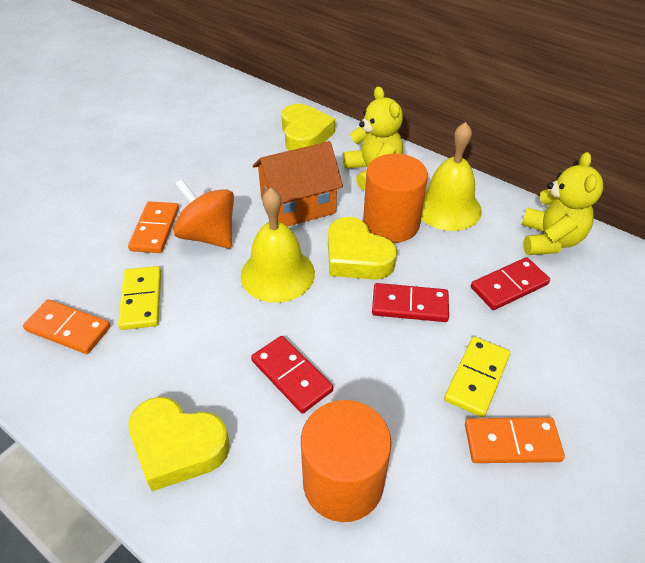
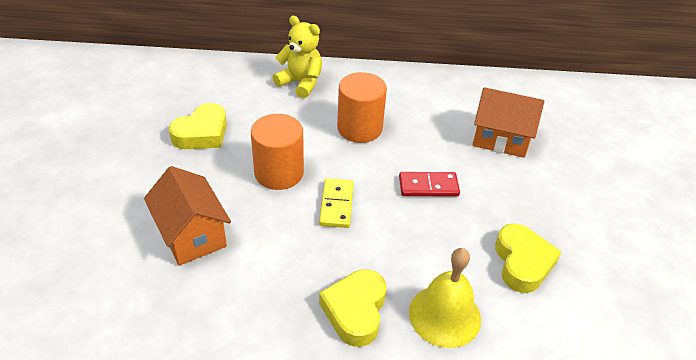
orange domino: [23,300,110,354] [128,201,179,253] [465,417,565,463] = 3 -> none = 0
orange house: [253,141,343,227] = 1 -> [144,166,231,266] [473,87,544,158] = 2
orange spinning top: [174,179,234,249] = 1 -> none = 0
red domino: [251,336,333,413] [372,283,449,322] [471,257,550,310] = 3 -> [399,172,460,196] = 1
yellow bell: [241,188,315,303] [421,122,482,231] = 2 -> [409,248,481,348] = 1
yellow domino: [118,266,161,330] [444,337,510,417] = 2 -> [319,178,354,228] = 1
yellow teddy bear: [343,86,403,190] [521,152,603,255] = 2 -> [273,16,322,98] = 1

